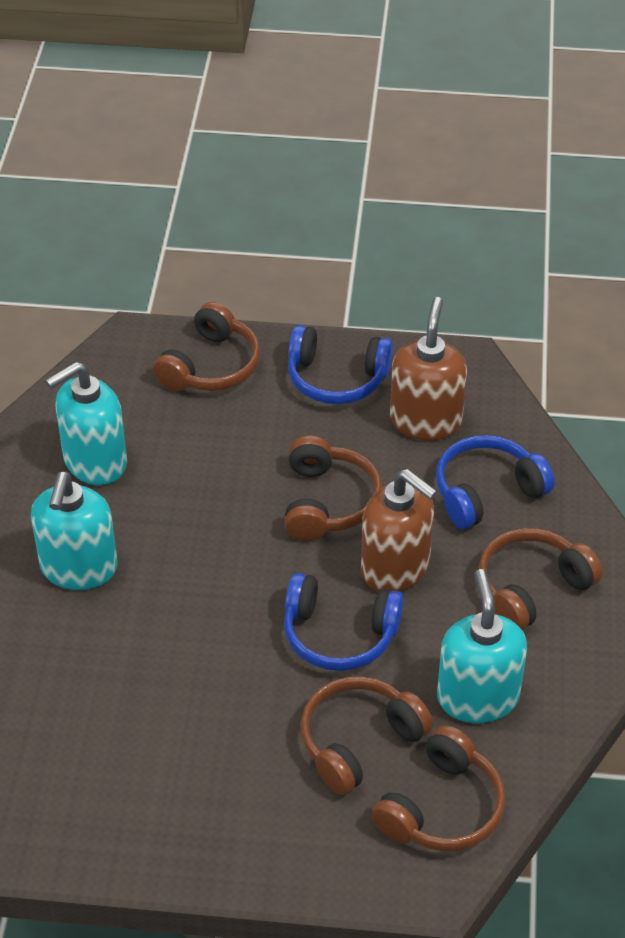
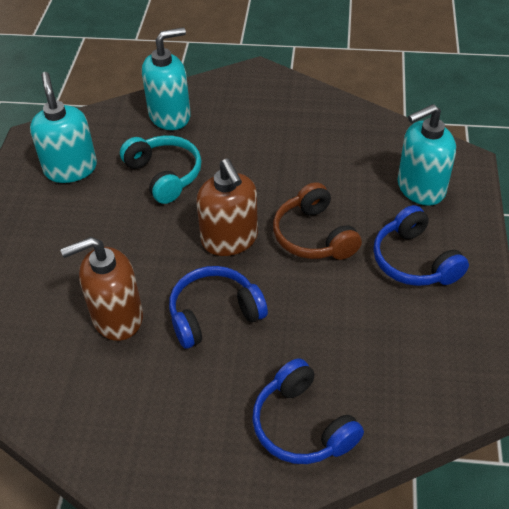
brown headphones: [153,302,261,391] [284,436,382,541] [300,676,433,795] [372,725,506,851] [478,528,603,630] = 5 -> [273,182,362,260] = 1
turquoise headphones: none = 0 -> [120,135,202,204] = 1

